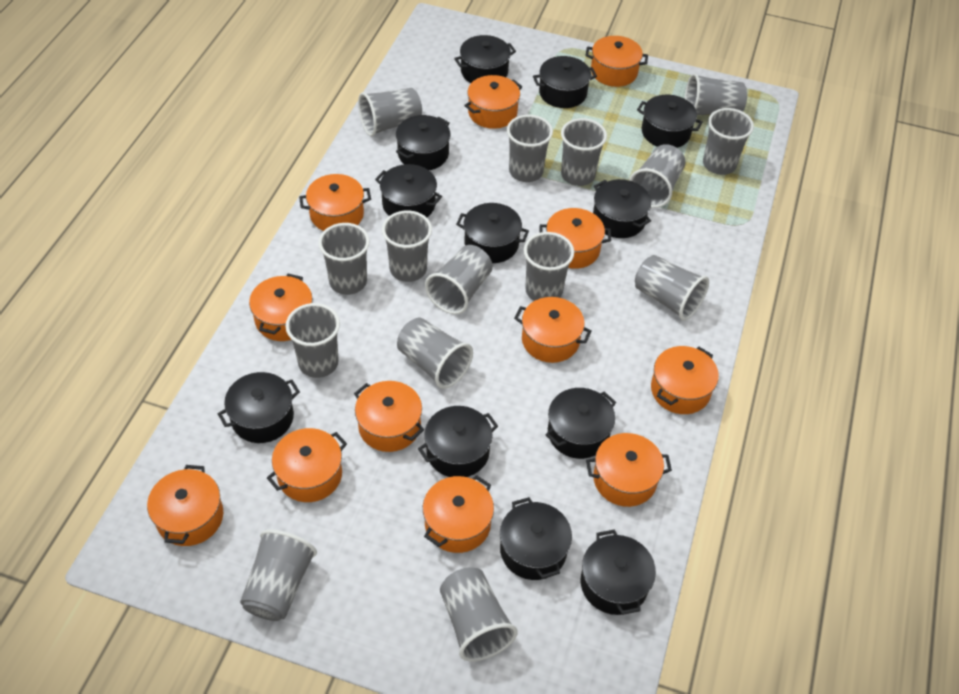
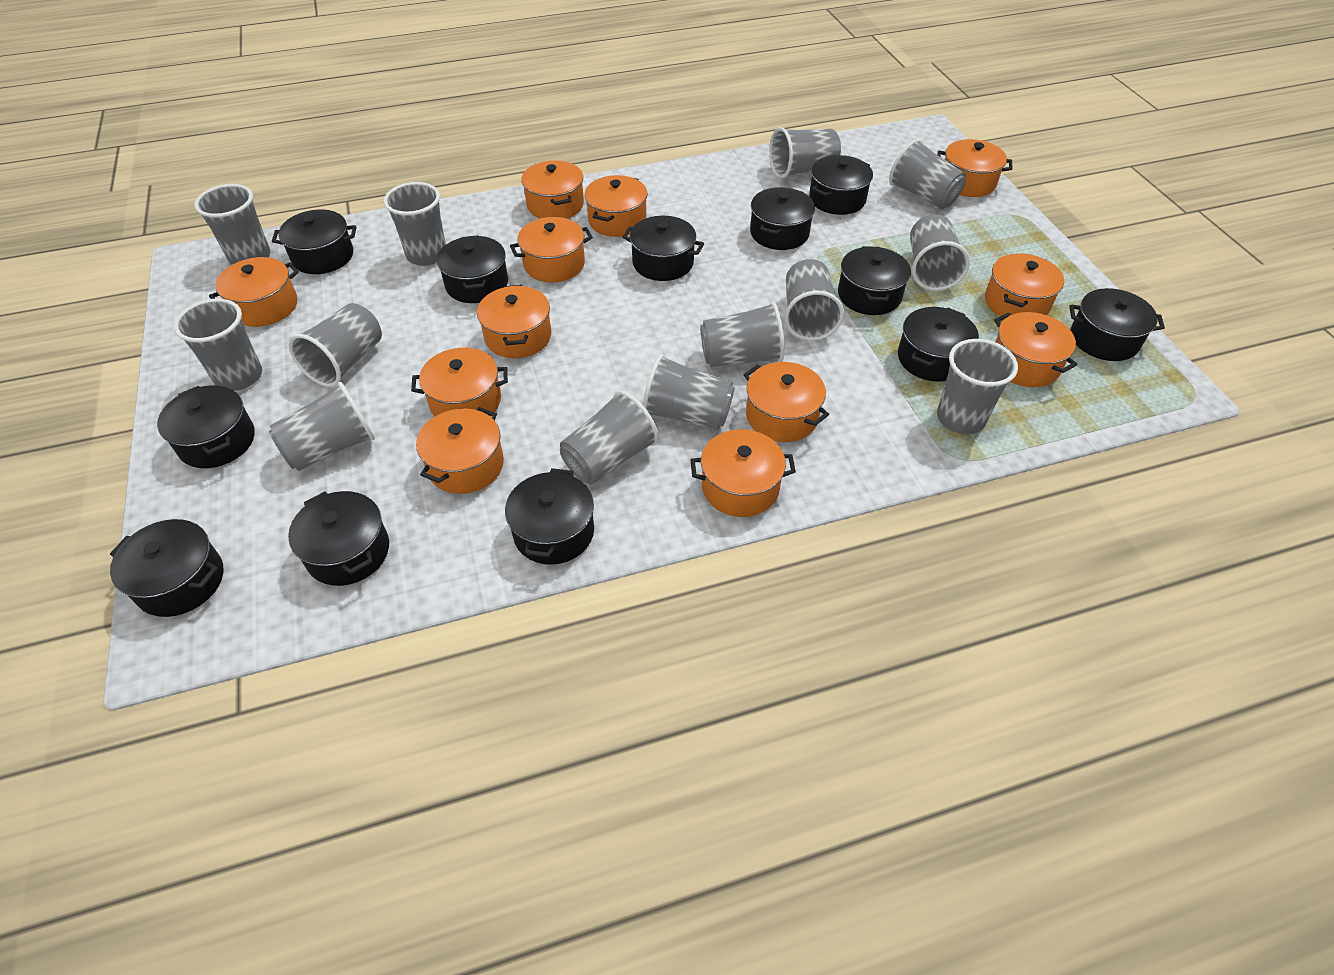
grey cup: [240,529,317,621] [285,303,340,378] [318,223,370,295] [358,88,422,136] [382,211,432,282] [397,318,473,389] [425,245,493,314] [440,567,518,661] [507,115,553,182] [524,232,574,301] [561,118,607,186] [629,144,685,208] [635,255,709,321] [685,73,747,115] [703,108,754,175] = 15 -> [174,299,262,391] [194,184,270,265] [269,382,375,471] [289,303,382,387] [384,182,446,266] [560,391,659,485] [643,354,735,430] [700,302,785,367] [769,127,841,179] [784,259,844,341] [889,139,966,209] [910,214,970,291] [937,339,1018,434] = 13

